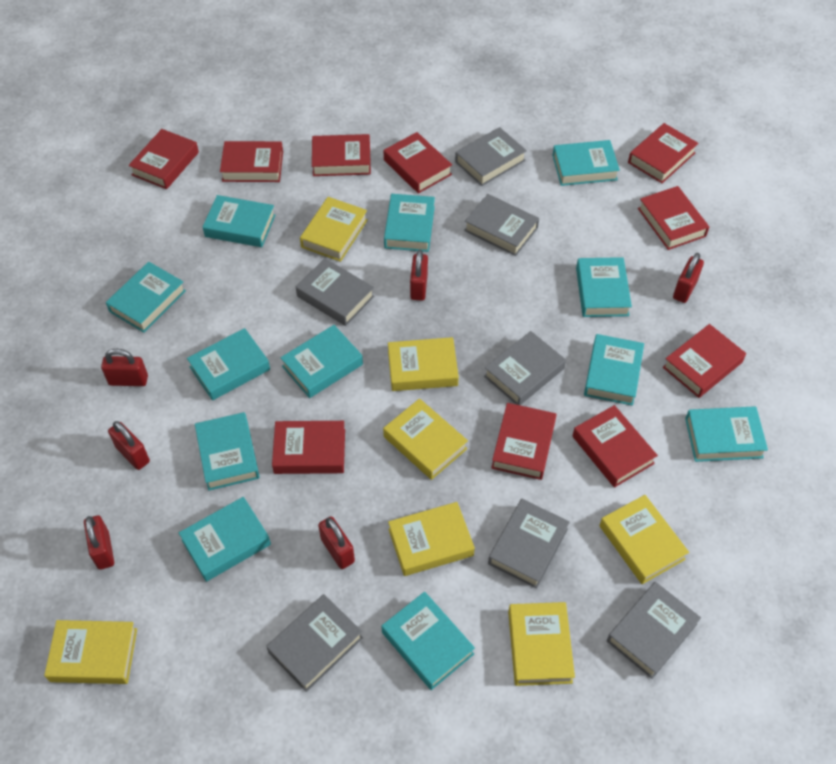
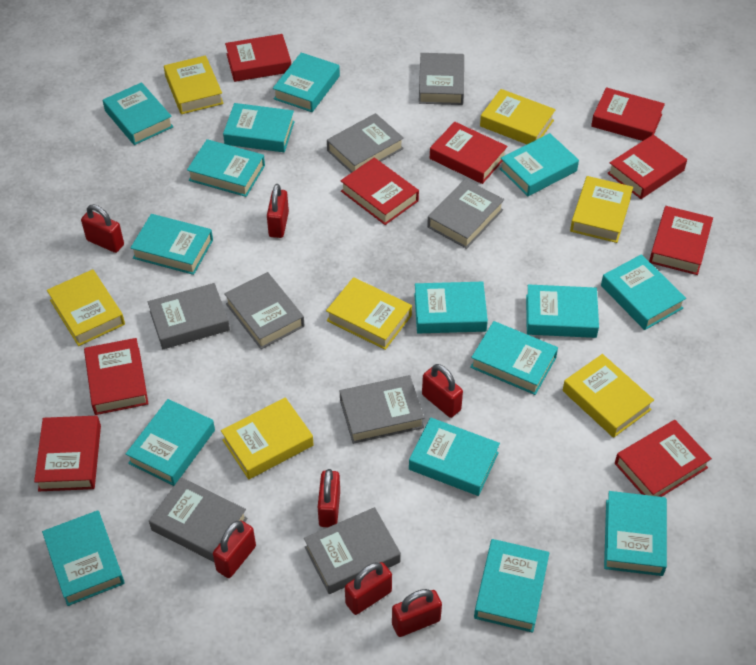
grey book: [266,594,363,692] [296,258,374,326] [455,127,527,186] [464,194,539,256] [484,331,566,405] [488,499,570,589] [607,582,701,679] = 7 -> [148,283,230,349] [149,477,247,562] [224,272,304,349] [304,507,401,594] [327,113,404,173] [340,375,425,444] [419,53,464,105] [427,179,504,249] = 8
red book: [129,129,199,189] [220,141,283,182] [272,421,345,474] [312,134,371,176] [384,132,452,193] [491,403,556,480] [573,405,658,488] [628,123,698,183] [638,186,709,250] [663,324,746,398] = 10 -> [34,416,101,491] [84,338,149,415] [225,34,291,82] [341,158,419,225] [430,122,508,184] [591,87,665,141] [607,135,687,199] [615,420,712,497] [649,206,713,275] = 9
red padlock: [84,515,114,570] [101,349,148,386] [108,421,150,470] [318,516,355,569] [410,250,428,301] [673,253,704,303] = 6 -> [81,204,124,253] [213,520,256,578] [267,184,289,238] [318,469,340,527] [345,562,392,615] [392,589,442,637] [422,364,463,418] = 7
turquoise book: [106,262,186,333] [179,497,271,582] [187,328,270,400] [195,412,260,490] [203,195,275,247] [280,325,363,398] [381,592,475,690] [384,194,435,252] [552,140,620,186] [576,257,632,317] [584,334,644,406] [685,406,768,462] = 12 -> [42,510,125,606] [103,82,173,145] [126,399,215,486] [131,214,213,275] [187,139,265,197] [223,103,295,152] [273,53,340,112] [409,417,500,496] [414,282,488,333] [470,321,558,395] [474,539,549,633] [499,133,579,196] [526,284,599,338] [601,254,686,330] [604,491,667,576] = 15

